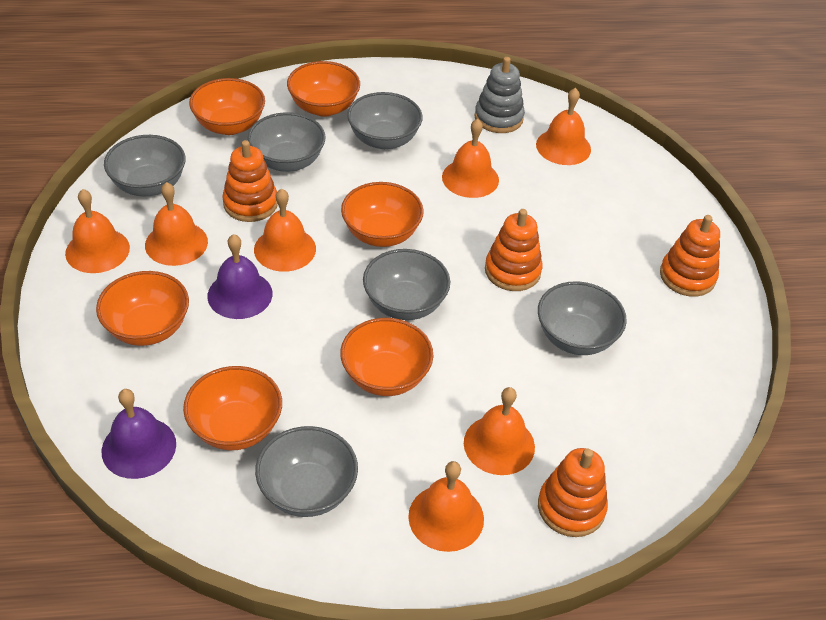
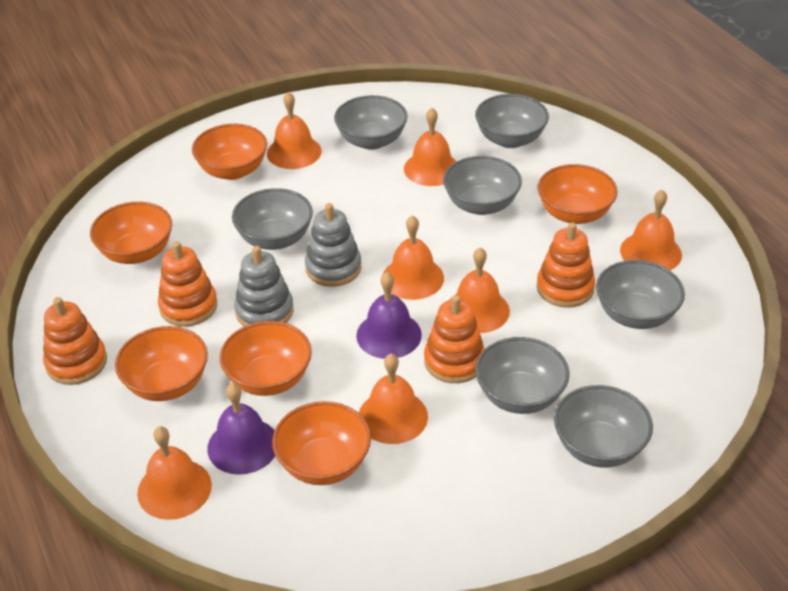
grey bowl: [104,135,186,197] [247,112,326,172] [255,426,358,517] [347,92,423,149] [363,249,450,320] [538,281,627,355] = 6 -> [232,188,313,250] [334,95,408,150] [443,156,522,215] [475,94,549,148] [475,337,570,414] [554,385,653,468] [596,260,685,329] = 7
grey stacking toy: [475,57,525,133] = 1 -> [234,246,294,326] [305,203,362,287] = 2

